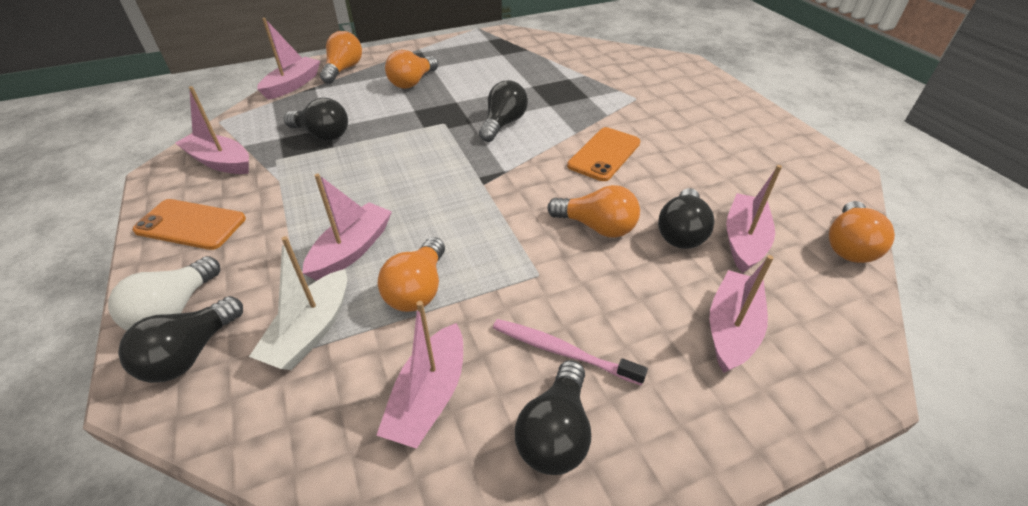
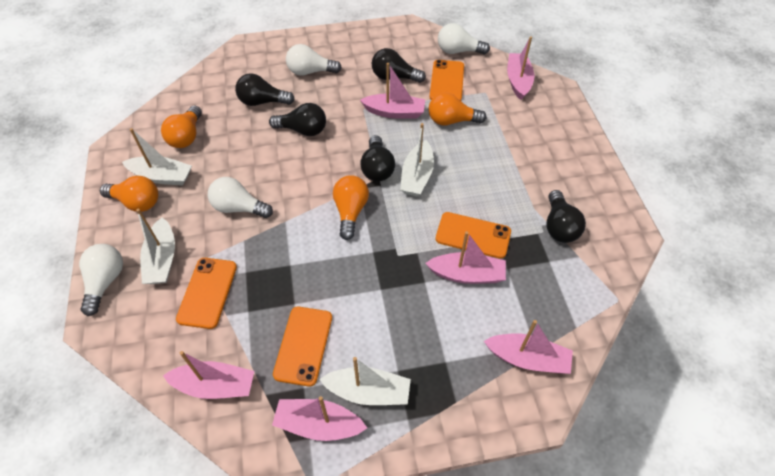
orange light bulb: [320,31,362,84] [378,237,445,312] [385,50,438,89] [548,185,640,238] [829,201,895,263] = 5 -> [100,176,158,212] [161,106,202,148] [333,175,369,240] [429,92,486,126] = 4
orange phone: [132,199,246,250] [567,127,640,181] = 2 -> [176,258,237,329] [273,307,332,387] [430,60,464,101] [435,212,511,259] = 4
pink toothbrush: [493,319,648,386] = 1 -> none = 0
white boat: [249,236,347,370] = 1 -> [122,128,192,186] [136,209,175,284] [319,357,411,405] [400,123,434,197] = 4
white light bulb: [108,256,220,331] = 1 -> [79,244,123,316] [208,177,273,218] [286,44,342,76] [438,23,490,55] = 4

